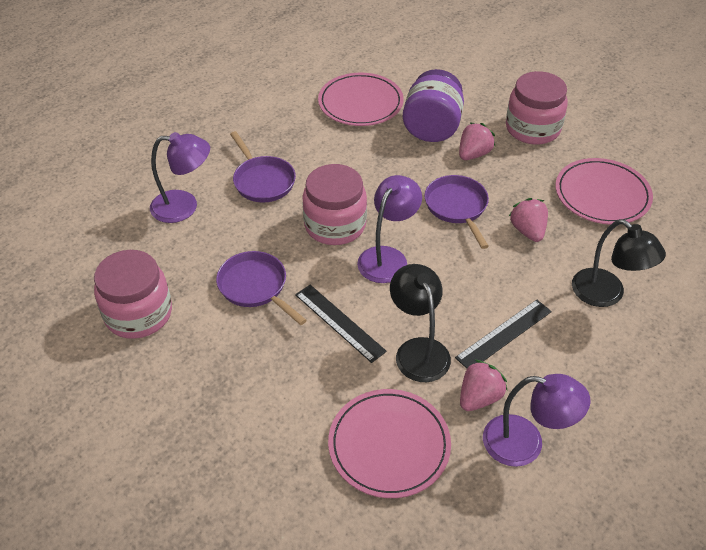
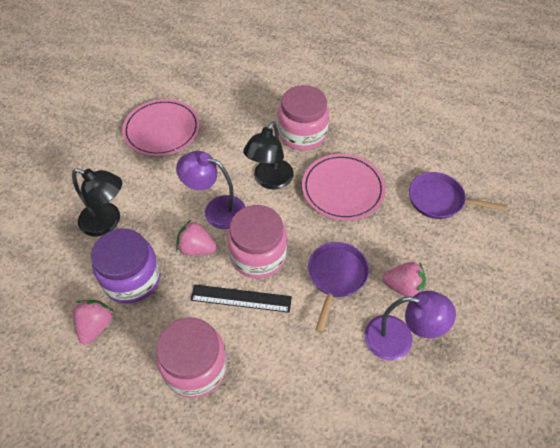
black ruler: [295,285,387,363] [455,300,552,369] = 2 -> [190,285,292,313] = 1
pink plate: [318,73,404,126] [328,389,451,498] [555,158,653,225] = 3 -> [122,99,200,156] [302,154,385,221] = 2
purple lamp: [150,132,210,223] [357,175,422,283] [483,374,591,467] = 3 -> [176,151,245,229] [364,291,456,360] = 2
purple pan: [216,251,307,325] [230,131,296,202] [424,175,489,249] = 3 -> [308,242,369,333] [409,172,506,219] = 2

